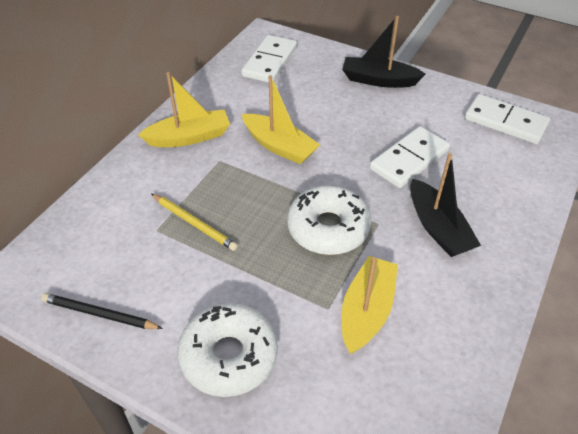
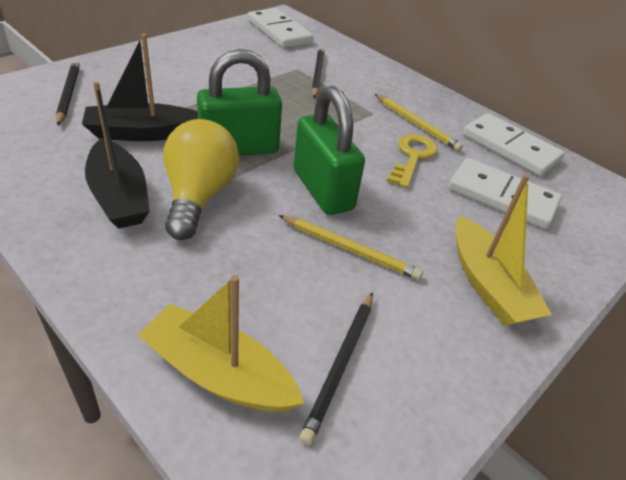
black pencil: [41,293,163,329] = 1 -> [56,60,80,125] [299,292,373,445] [311,47,325,98] = 3
green padlock: none = 0 -> [197,49,282,156] [294,86,365,215] = 2
white donut: [178,303,278,397] [287,186,371,255] = 2 -> none = 0
yellow boat: [138,72,230,147] [242,75,320,164] [341,256,398,354] = 3 -> [137,275,304,412] [455,174,552,326] = 2
yellow key: none = 0 -> [387,134,438,188] = 1
yellow light bulb: none = 0 -> [163,119,239,240] = 1
yellow pencil: [151,194,238,251] = 1 -> [279,215,423,280] [375,94,463,151] = 2

